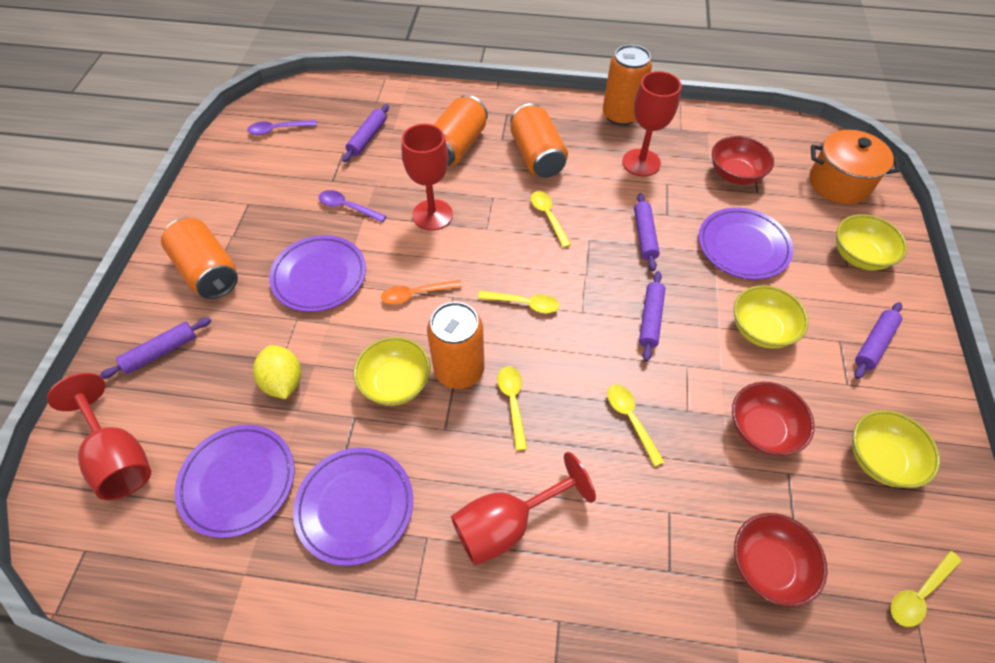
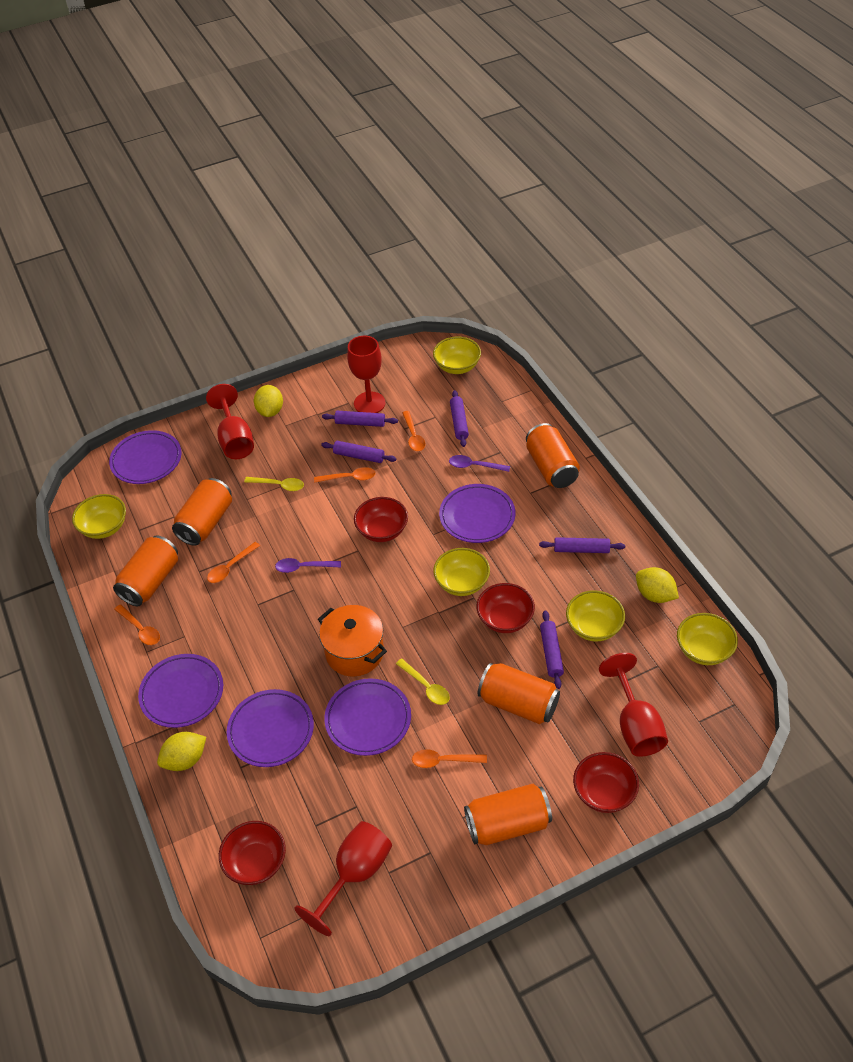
orange spoon: [381,280,462,305] = 1 -> [114,604,160,645] [207,542,260,583] [314,467,375,483] [402,411,425,451] [412,749,487,768] = 5
purple plate: [175,425,295,538] [269,235,366,312] [293,447,413,566] [698,207,793,280] = 4 -> [109,430,182,484] [138,654,223,728] [227,689,314,767] [324,678,411,756] [439,484,515,543] = 5
red bowl: [712,136,774,185] [732,382,815,456] [734,513,827,607] = 3 -> [219,821,286,885] [354,497,408,542] [477,583,535,633] [573,752,639,813] = 4
yellow bowl: [354,337,431,406] [734,285,809,349] [836,214,907,270] [852,410,940,488] = 4 -> [72,494,126,539] [433,337,481,374] [433,548,490,596] [566,590,625,642] [677,613,738,665] = 5
yellow lemon: [253,345,301,399] = 1 -> [157,732,206,771] [254,385,283,417] [636,567,679,603] = 3
yellow spoon: [478,291,559,313] [497,366,527,451] [531,191,571,248] [607,384,664,467] [891,551,962,627] = 5 -> [244,477,304,491] [396,658,450,705] = 2

